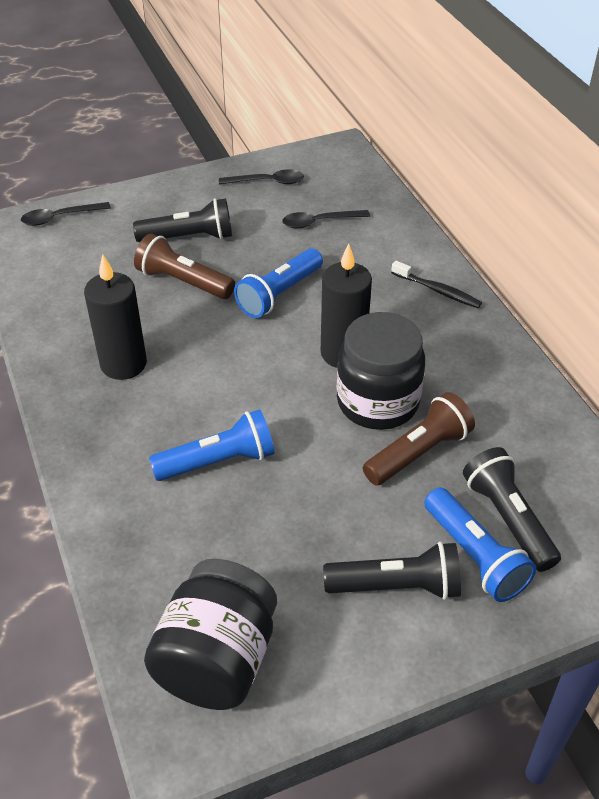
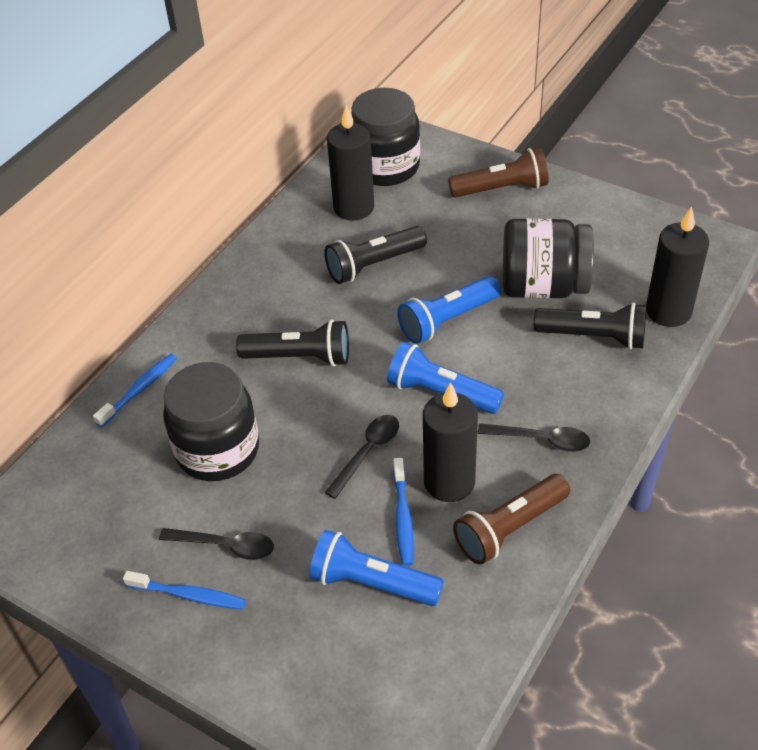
black candle: [84,254,147,380] [321,244,372,368] = 2 -> [327,105,374,221] [423,382,478,502] [646,206,709,327] = 3
black jar: [144,559,277,710] [337,312,425,430] = 2 -> [163,362,259,481] [352,88,420,186] [503,218,594,299] = 3
black toothbrush: [391,261,482,308] = 1 -> none = 0
blue toothbrush: none = 0 -> [93,354,177,427] [123,571,246,609] [393,458,414,566] = 3

